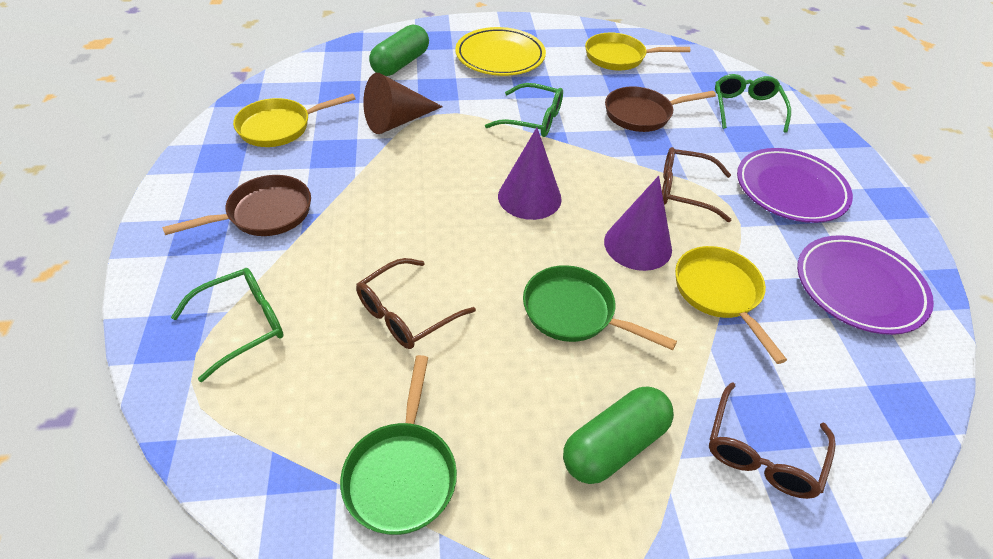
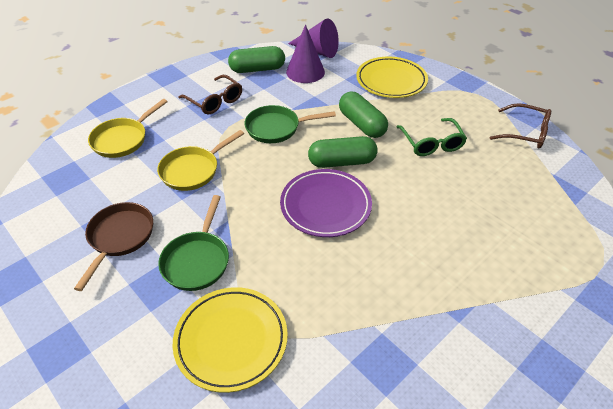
brown cone: [363,73,443,134] = 1 -> none = 0
brown glasses: [356,258,476,349] [662,147,731,222] [709,382,836,499] = 3 -> [178,75,242,114] [489,103,551,148] = 2
brown pan: [162,175,311,236] [605,86,716,132] = 2 -> [74,202,153,291] = 1
green capsule: [369,24,429,76] [563,387,674,484] = 2 -> [228,46,285,73] [308,136,378,168] [339,92,388,138] = 3
green glasses: [171,268,284,382] [485,83,563,137] [715,74,791,133] = 3 -> [397,118,467,156] = 1
purple plate: [737,148,853,223] [797,235,934,335] = 2 -> [280,169,372,237] = 1
yellow pan: [233,93,356,147] [585,33,690,71] [675,246,787,364] = 3 -> [88,99,168,158] [157,130,244,191] = 2
yellow plate: [455,27,546,76] = 1 -> [173,287,288,393] [356,56,428,98] = 2

